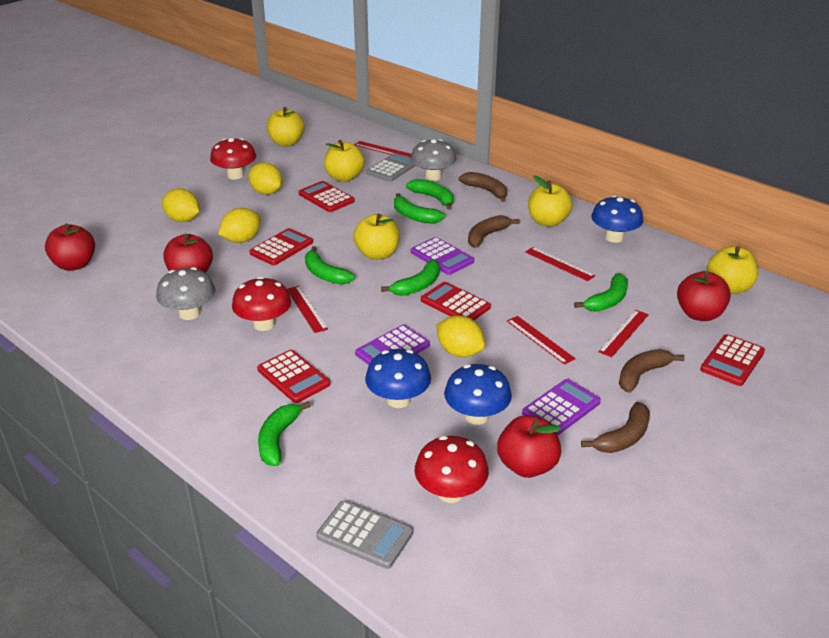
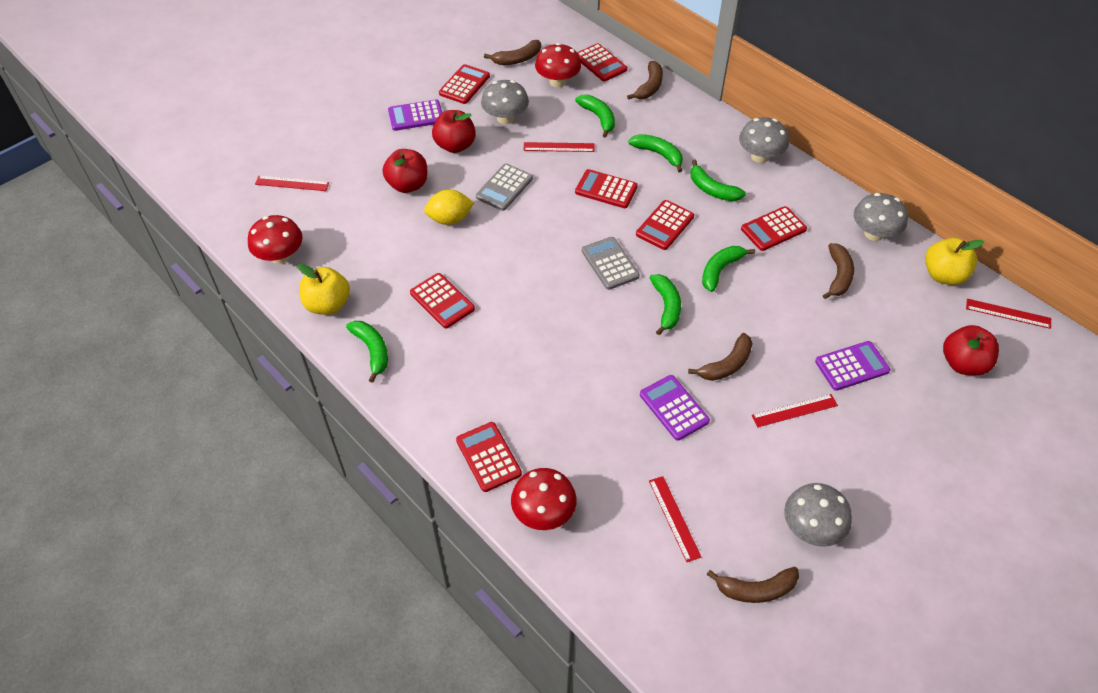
blue mushroom: [365,349,431,408] [444,364,512,425] [591,195,643,243] = 3 -> none = 0
brown banana: [459,172,507,202] [468,215,520,248] [581,402,650,453] [619,349,685,393] = 4 -> [484,40,541,65] [627,61,663,100] [688,333,753,381] [707,567,799,603] [823,243,854,299] = 5
grey mushroom: [156,267,215,320] [411,139,456,181] = 2 -> [481,80,529,124] [739,117,789,163] [784,483,852,547] [854,193,908,241] = 4
red apple: [45,223,95,271] [163,233,213,273] [497,416,561,478] [677,271,731,321] = 4 -> [382,149,428,193] [432,110,476,153] [943,325,999,375] = 3
red calculator: [250,228,313,265] [257,350,330,403] [299,181,354,212] [421,282,491,320] [700,334,765,386] = 5 -> [410,273,475,328] [439,64,490,104] [456,422,522,492] [575,169,638,208] [577,43,627,81] [636,200,694,250] [741,206,807,251] = 7
yellow apple: [266,107,304,146] [324,140,365,182] [354,213,400,260] [528,175,572,227] [707,246,758,294] = 5 -> [298,264,350,315] [925,238,984,285] = 2
yellow lemon: [162,189,199,222] [218,208,261,243] [248,162,282,195] [436,315,485,357] = 4 -> [424,189,474,225] = 1

